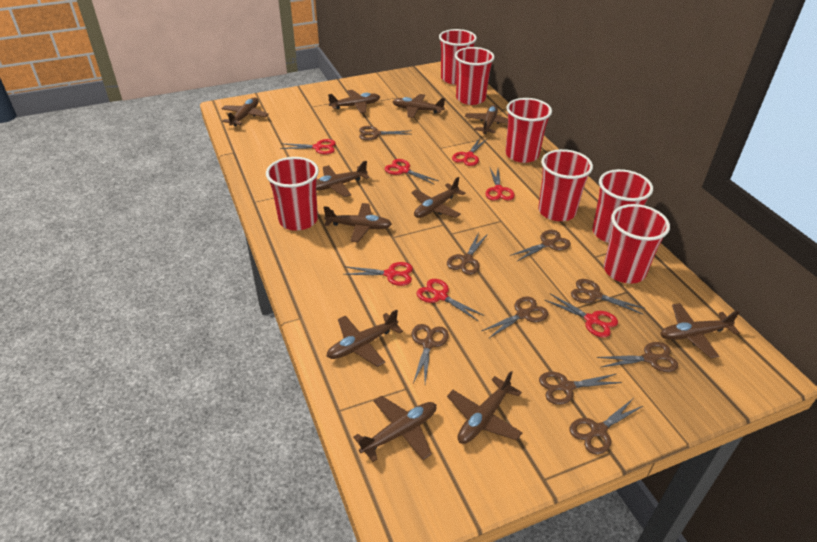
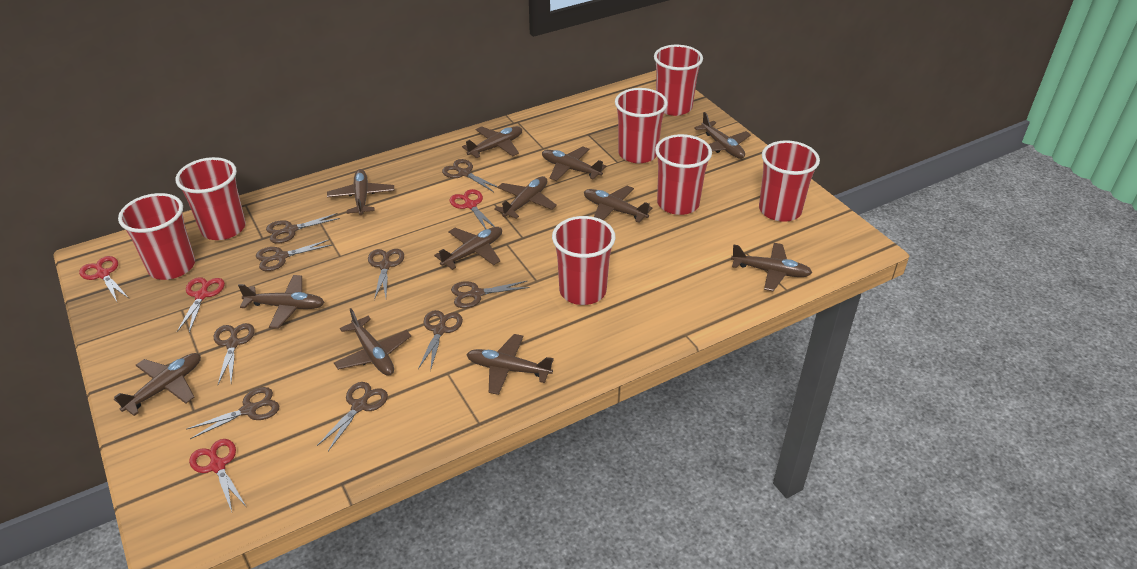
brown plane: [221,97,269,126] [316,161,370,197] [323,203,392,242] [326,310,403,367] [328,90,380,113] [353,396,436,462] [392,94,445,118] [411,177,465,218] [447,371,523,444] [465,105,508,134] [660,303,740,358] = 11 -> [114,353,201,416] [238,275,325,329] [327,169,394,215] [334,308,411,376] [434,227,502,270] [462,126,522,158] [466,334,554,395] [494,176,557,219] [542,146,606,181] [584,186,652,223] [694,112,751,159] [731,243,812,291] = 12
red scissors: [280,139,336,154] [343,262,413,286] [385,159,438,185] [416,279,485,321] [452,138,487,166] [485,168,515,200] [545,294,618,338] = 7 -> [79,256,128,302] [177,277,225,333] [189,439,246,512] [450,189,495,229] = 4

